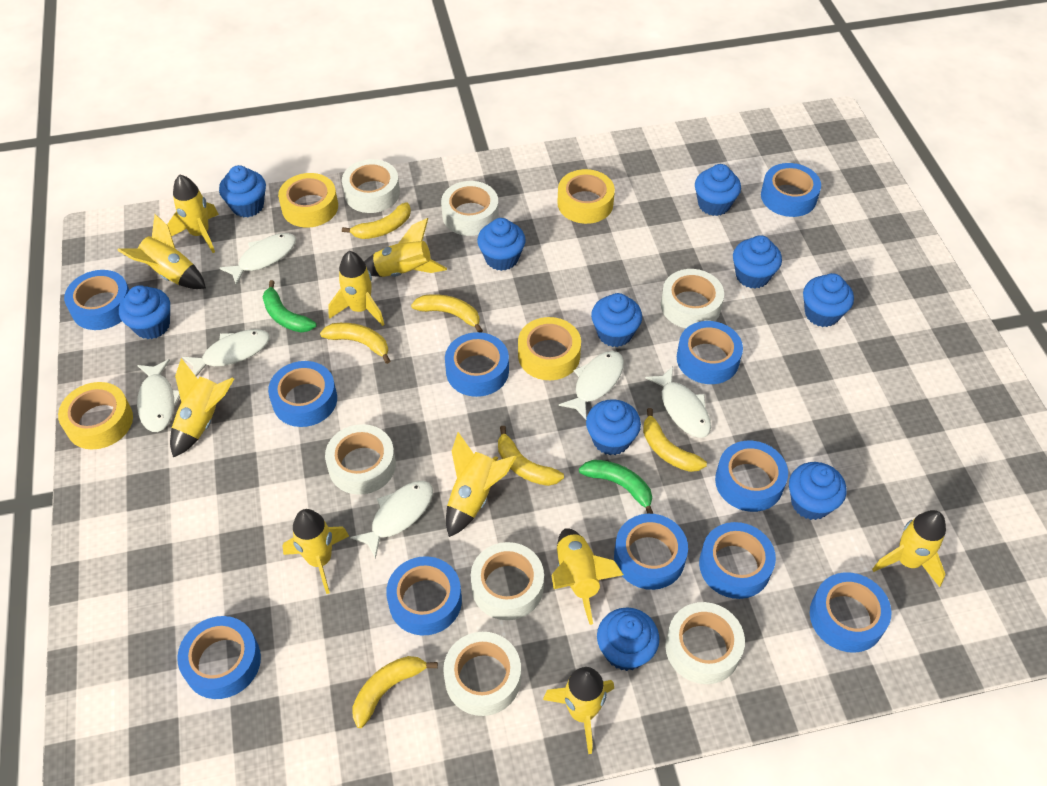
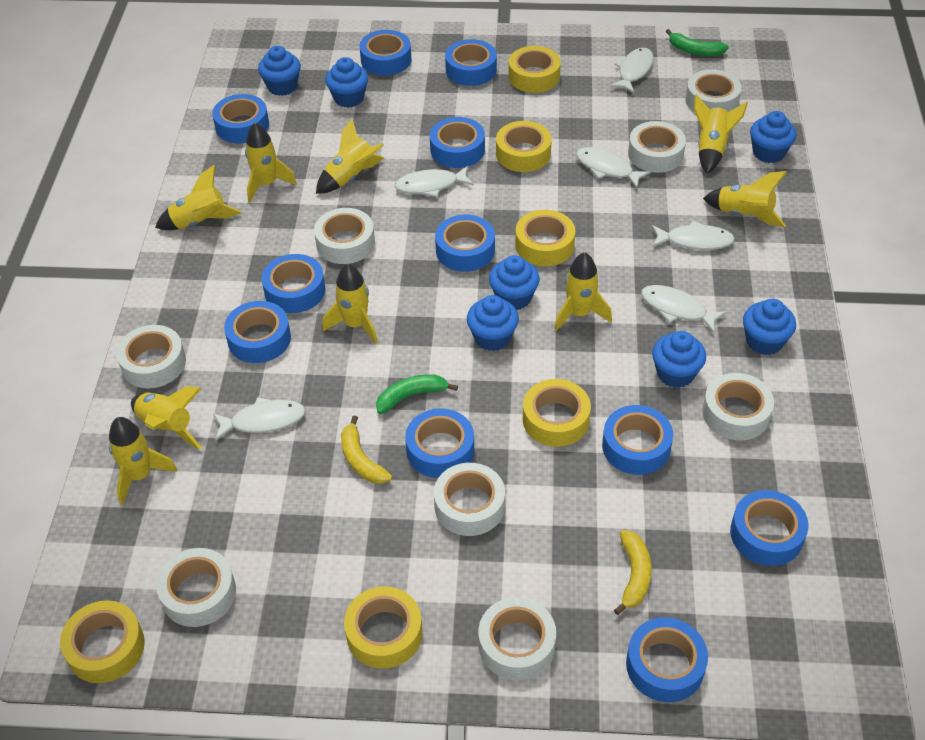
blue cupcake: [119,285,170,339] [219,165,266,217] [477,218,526,271] [586,399,641,455] [591,293,642,347] [597,607,659,671] [695,164,741,216] [733,235,782,288] [789,462,847,520] [803,273,854,327] = 10 -> [258,46,301,96] [325,57,368,108] [467,295,519,351] [489,255,540,310] [652,331,706,388] [743,299,796,355] [750,111,796,163] = 7
white tape: [325,424,396,495] [342,159,400,213] [441,181,499,236] [443,632,521,716] [471,542,544,620] [661,269,724,328] [665,602,745,684] = 7 -> [116,325,186,388] [156,548,236,627] [314,208,375,264] [434,463,505,536] [479,597,556,680] [628,121,686,173] [685,69,742,113] [702,373,774,440] = 8
yellow banana: [320,323,390,364] [342,202,411,239] [353,656,438,728] [411,294,483,333] [498,426,564,486] [643,408,707,472] = 6 -> [341,416,392,484] [614,530,652,615] = 2
yellow rocket: [117,214,206,289] [167,175,219,253] [170,358,234,457] [283,509,349,594] [328,251,385,326] [364,218,447,277] [446,432,516,537] [543,667,614,754] [551,528,624,625] [872,510,946,587] = 10 -> [109,417,177,505] [131,386,202,450] [155,165,242,230] [245,122,297,203] [316,119,384,194] [322,263,378,344] [554,252,612,331] [694,94,748,174] [703,171,787,227] = 9
yellow tape: [58,382,133,449] [278,173,338,228] [518,317,581,380] [558,169,615,224] = 4 -> [60,600,145,683] [344,586,422,669] [496,121,552,172] [508,46,561,93] [515,210,575,266] [523,379,591,447] = 6

